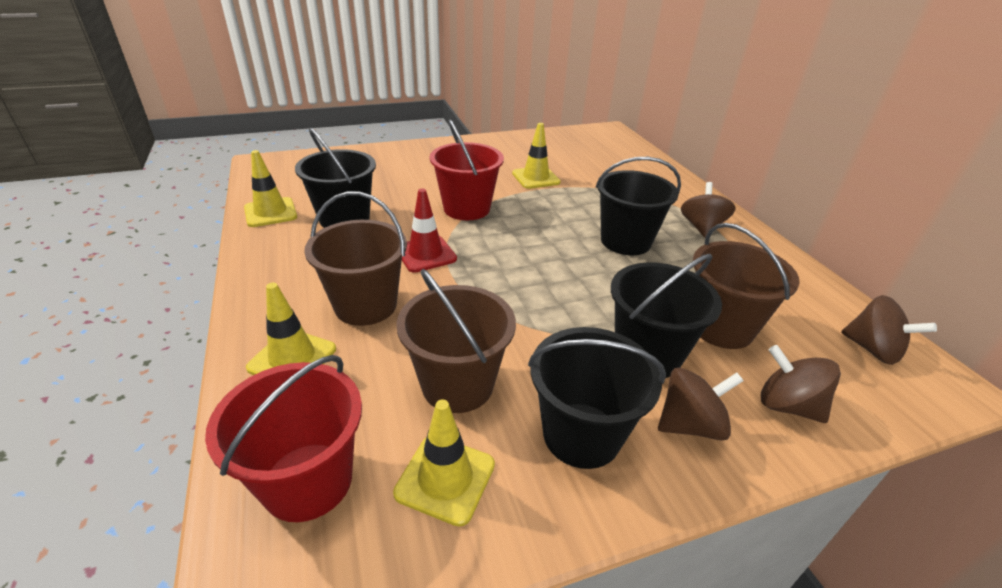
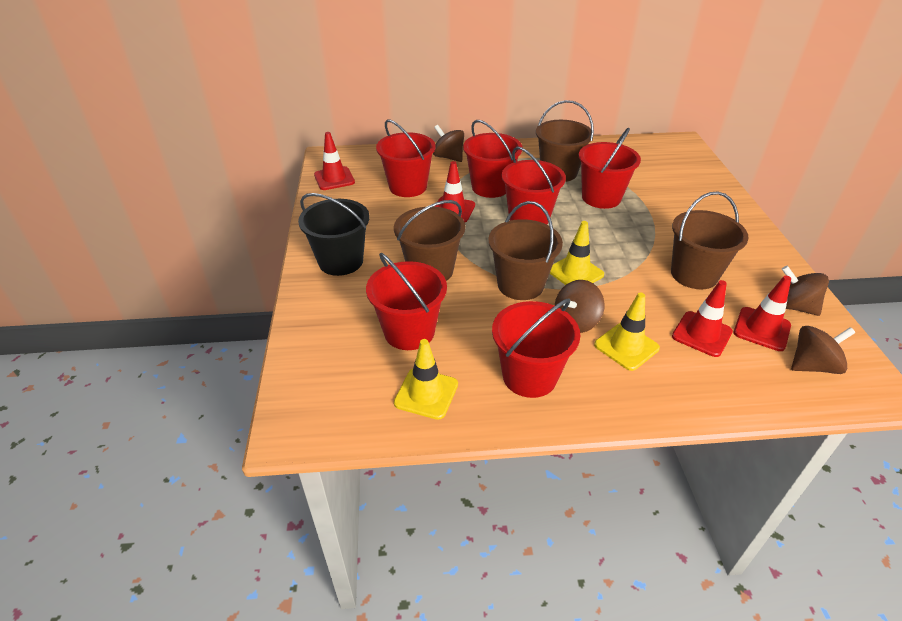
black bucket: [295,128,376,228] [528,327,666,469] [596,157,681,255] [611,254,722,378] = 4 -> [298,193,370,276] = 1
brown bucket: [304,191,407,326] [396,269,516,413] [693,223,800,349] = 3 -> [394,200,465,281] [488,201,563,300] [536,100,594,182] [671,191,749,289] = 4
red bucket: [205,355,362,522] [430,119,504,220] = 2 -> [366,253,447,350] [376,119,436,197] [463,120,523,198] [492,299,580,398] [502,147,566,224] [579,128,641,209] = 6
red traffic cone: [402,188,457,273] = 1 -> [314,132,355,190] [435,161,475,222] [672,280,733,357] [734,276,791,351] = 4
yellow traffic cone: [244,150,297,227] [246,282,336,375] [393,399,495,527] [512,123,561,189] = 4 -> [394,339,458,420] [550,221,604,285] [594,292,660,371] = 3

